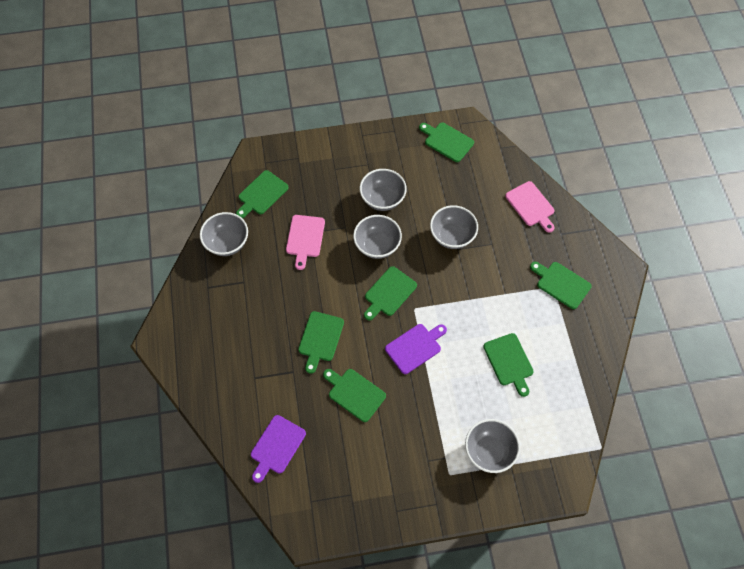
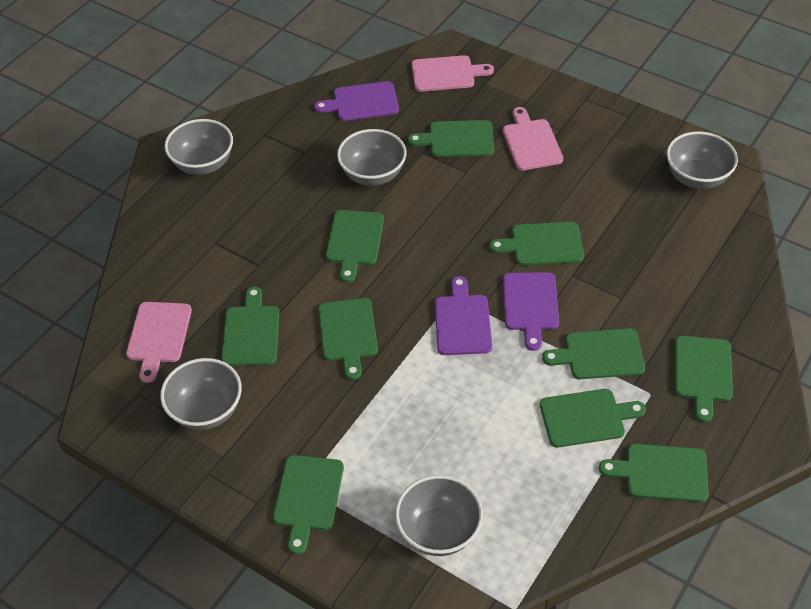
green cutting board: [236,170,289,218] [298,311,344,374] [323,369,386,422] [364,266,417,321] [419,123,474,162] [483,333,534,397] [530,262,592,309] = 7 -> [221,287,279,366] [273,455,344,554] [318,298,378,380] [326,210,384,282] [408,120,494,157] [489,222,584,265] [540,389,646,447] [542,328,645,379] [599,444,708,502] [675,336,733,422] = 10
pink cutting board: [286,215,325,270] [505,181,555,233] = 2 -> [126,302,192,383] [411,55,494,92] [503,107,563,170] = 3
purple cutting board: [251,415,306,483] [385,324,447,374] = 2 -> [314,81,399,121] [434,276,492,355] [503,272,559,351] = 3

